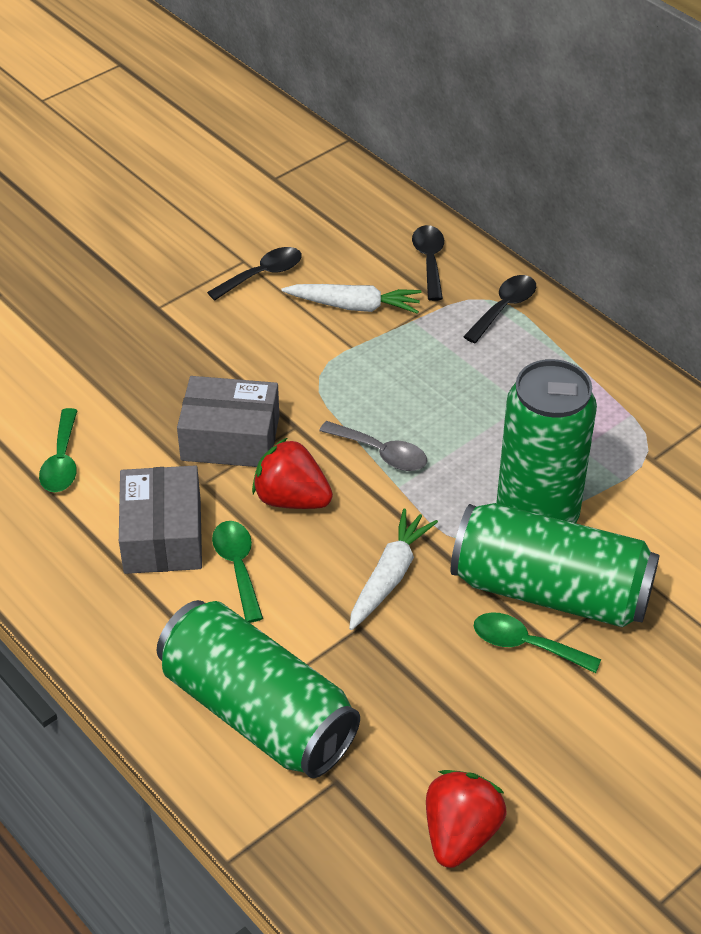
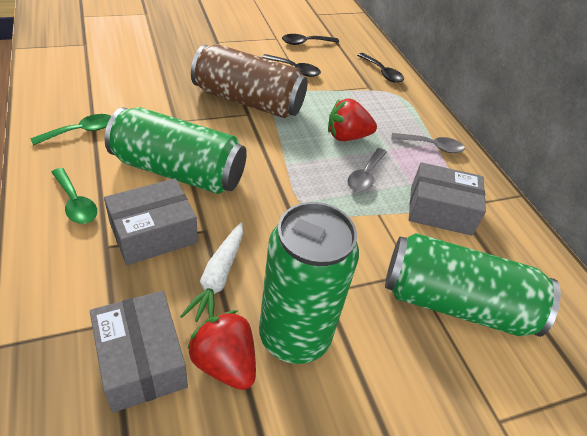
brown can: none = 0 -> [191,44,308,118] = 1
green spoon: [39,408,78,492] [212,521,263,623] [474,612,601,673] = 3 -> [30,114,111,145] [51,168,97,224] = 2
grey box: [119,465,202,574] [177,376,279,467] = 2 -> [90,291,188,412] [104,178,198,265] [409,162,486,236] = 3
grey spoon: [319,421,427,471] = 1 -> [347,148,387,192] [391,133,465,153] = 2
white carrot: [281,284,421,314] [349,509,438,630] = 2 -> [180,223,243,322] = 1

